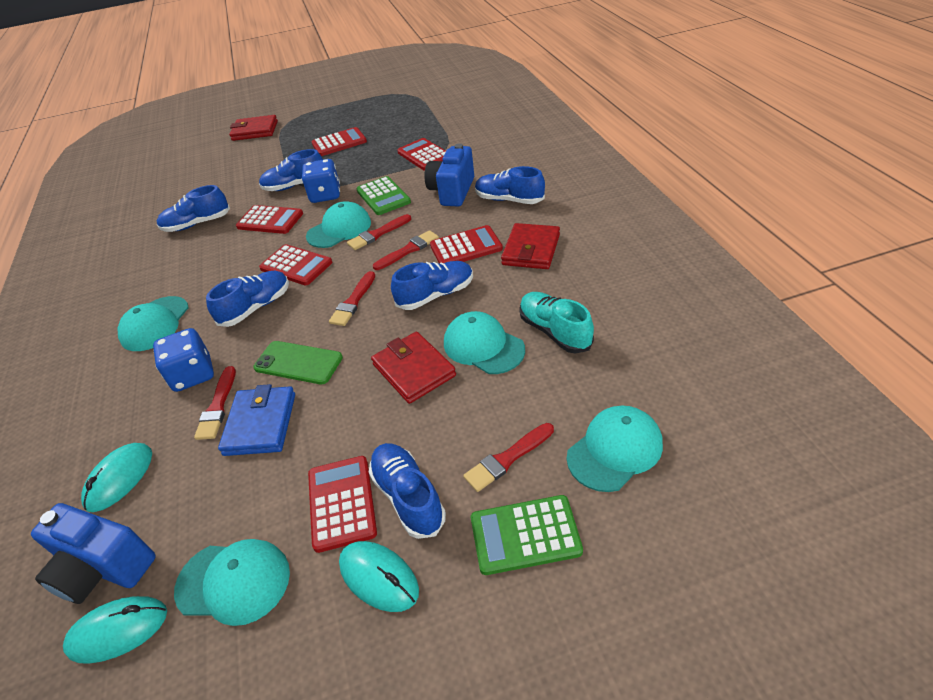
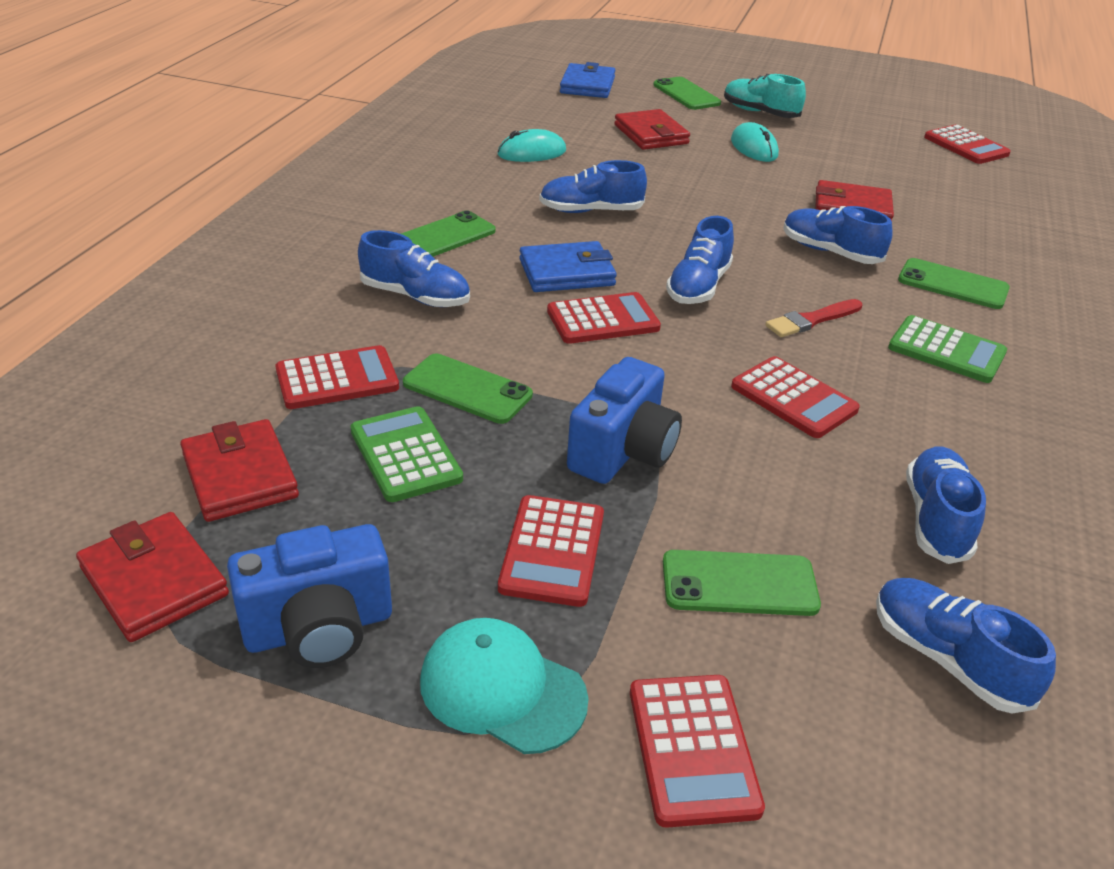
blue dice: [153,328,214,392] [302,159,340,203] = 2 -> none = 0
blue wallet: [218,384,295,456] = 1 -> [519,241,617,292] [560,62,616,98] = 2
green phone: [253,341,343,384] = 1 -> [401,211,496,257] [403,354,533,424] [653,77,721,110] [663,550,821,616] [898,258,1010,309] = 5
red brush: [194,366,236,440] [329,271,375,326] [347,214,411,250] [373,230,439,270] [463,423,554,492] = 5 -> [765,299,862,337] = 1
red wallet: [229,115,278,141] [371,332,456,404] [501,223,560,269] = 3 -> [76,512,229,642] [180,419,299,522] [614,109,690,150] [815,180,894,221] = 4
turquoise cap: [117,296,189,351] [174,539,290,626] [306,201,371,248] [444,311,525,374] [567,406,663,492] = 5 -> [420,618,589,754] = 1
turquoise mouse: [63,596,167,664] [81,443,152,512] [339,541,419,612] = 3 -> [497,129,566,162] [731,122,779,162] = 2

